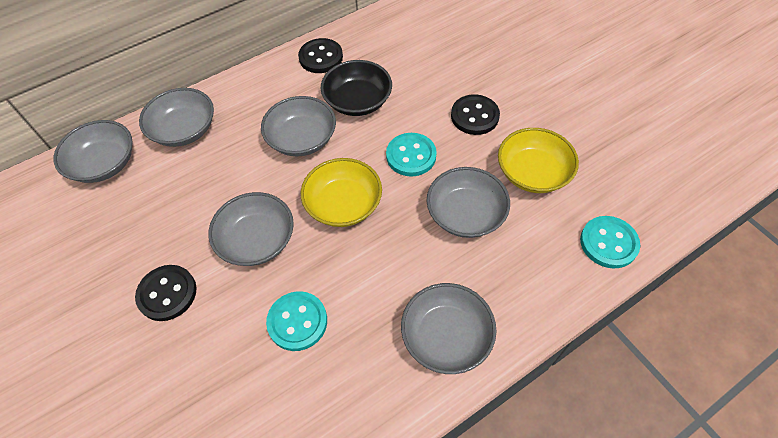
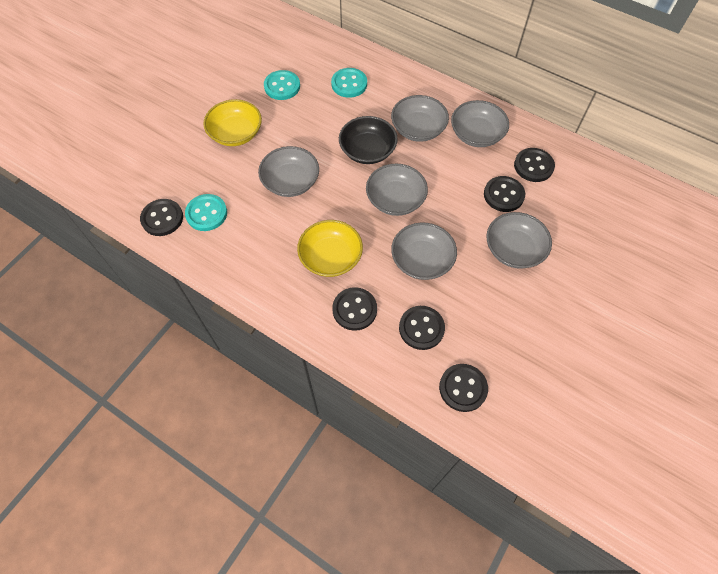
black button: [135,265,196,321] [298,38,343,73] [451,94,500,135] = 3 -> [140,199,183,236] [332,287,377,331] [399,306,445,350] [439,364,488,412] [484,176,525,212] [514,148,555,182] = 6

